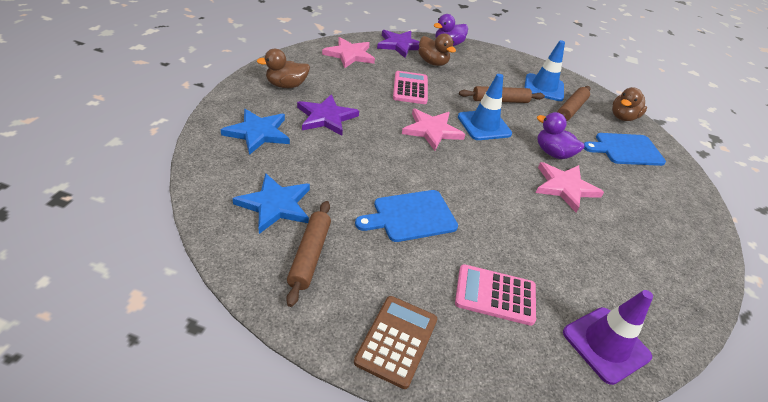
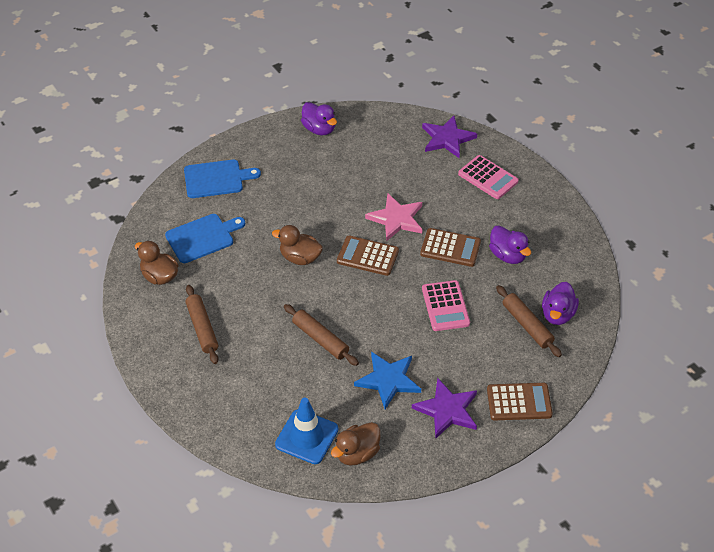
blue star: [220,109,290,155] [232,173,310,234] = 2 -> [354,352,421,409] = 1
blue traffic cone: [458,74,512,140] [524,40,565,101] = 2 -> [275,398,338,464] = 1
brown calculator: [354,296,437,389] = 1 -> [337,236,399,276] [420,228,481,267] [487,383,553,420] = 3
pink star: [322,37,375,68] [402,109,465,151] [536,162,604,213] = 3 -> [365,194,423,241] = 1
purple duck: [434,14,468,46] [537,112,585,159] = 2 -> [301,102,337,135] [489,225,531,264] [542,282,579,325] = 3
purple traffic cone: [563,290,653,385] = 1 -> none = 0

